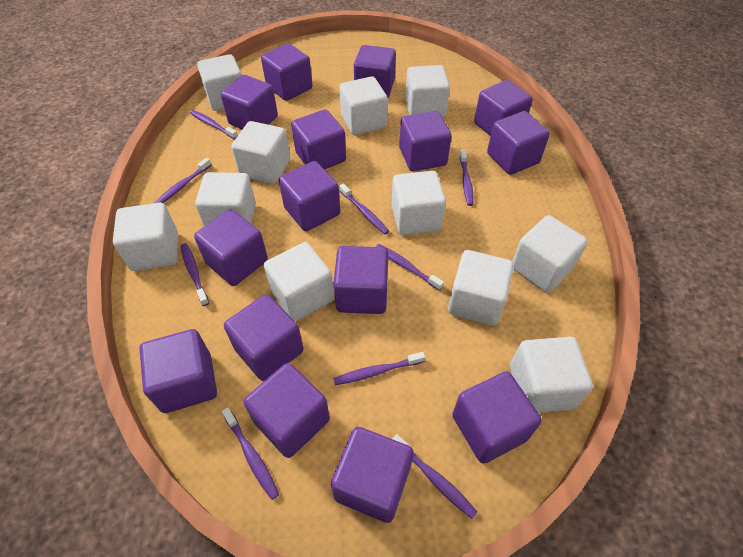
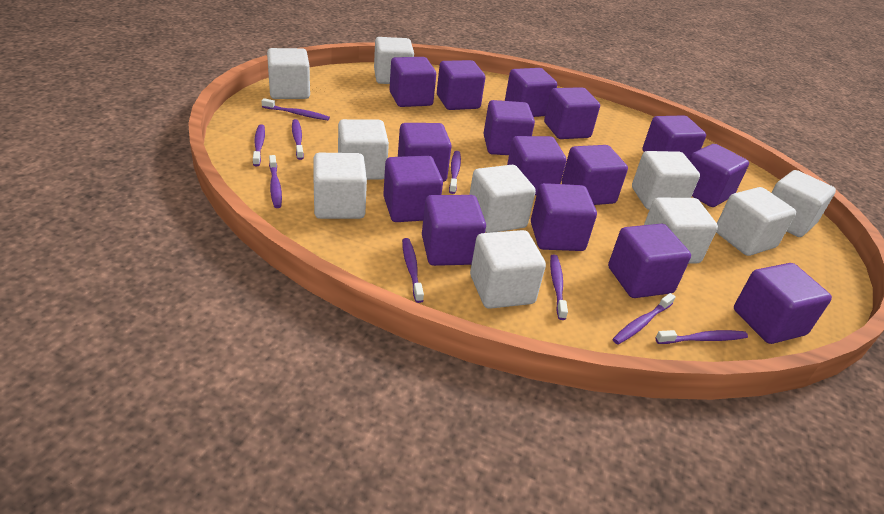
white cube: [113,203,178,271] [195,172,256,226] [197,54,242,111] [231,121,290,184] [264,242,334,321] [339,76,388,135] [392,171,446,235] [405,65,450,117] [448,250,514,326] [510,337,593,413] [512,215,588,293] = 11 -> [267,48,310,99] [314,153,367,219] [338,119,389,180] [374,37,414,84] [469,165,536,233] [470,230,546,309] [632,151,700,210] [644,198,718,263] [716,187,796,256] [771,170,836,237] = 10

